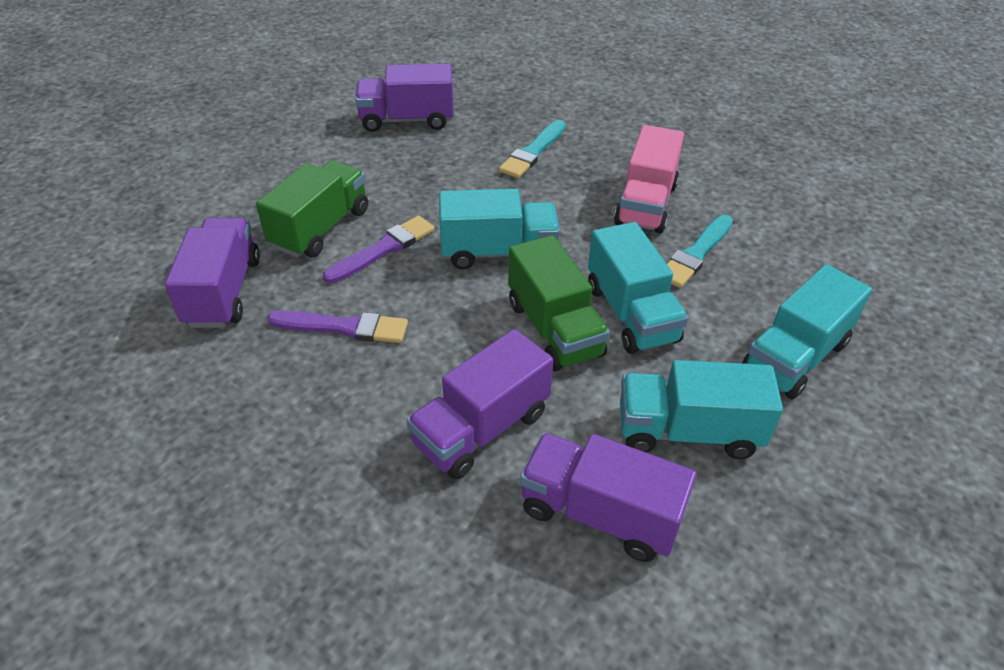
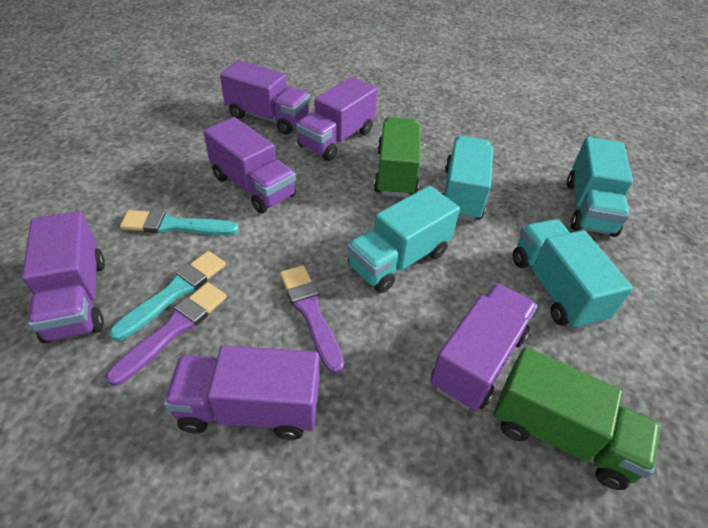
pink truck: [614,125,684,234] = 1 -> none = 0
purple truck: [165,218,260,328] [355,63,454,132] [407,329,553,480] [520,433,697,562] = 4 -> [22,211,105,343] [164,345,320,440] [203,117,296,213] [220,60,310,135] [296,77,378,161] [430,283,537,411] = 6

